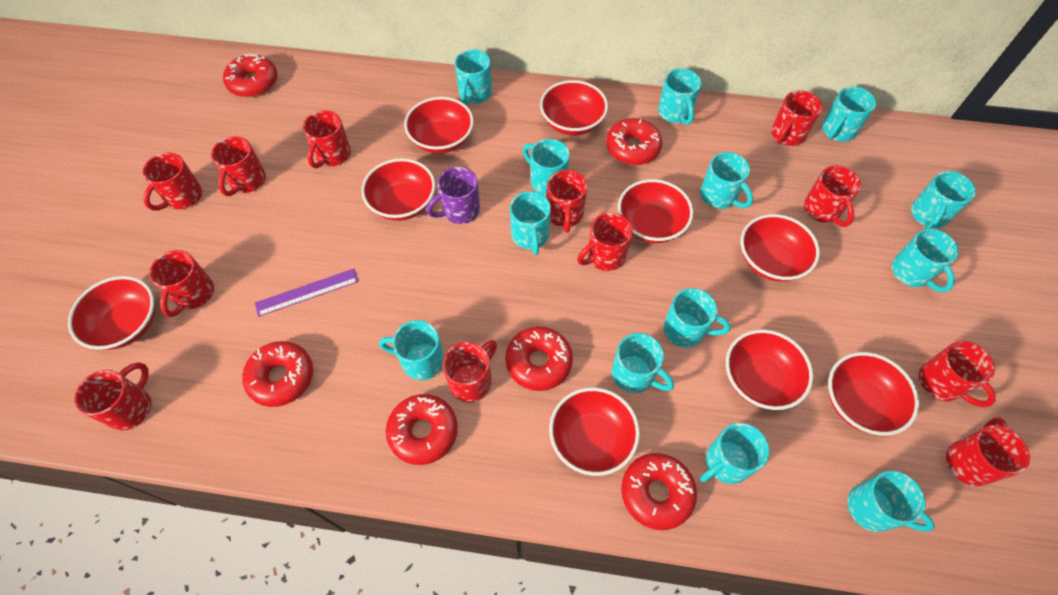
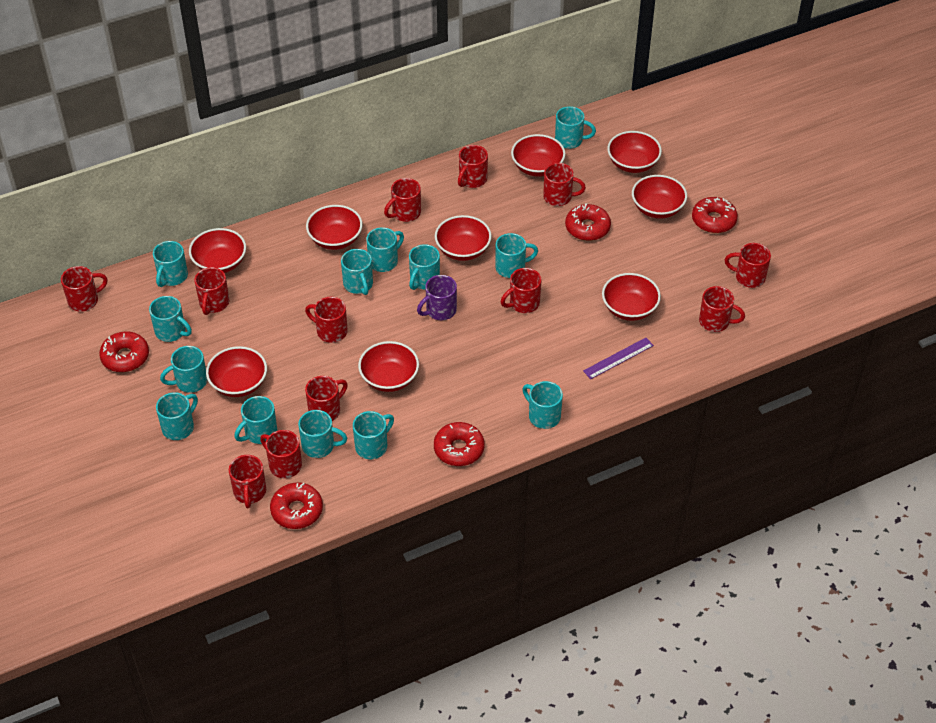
red donut: [223,54,278,97] [242,341,313,407] [386,394,458,465] [505,326,573,391] [606,118,662,165] [621,453,697,530] = 6 -> [99,331,149,372] [270,482,323,529] [434,422,485,466] [565,203,611,241] [692,197,738,233] = 5

